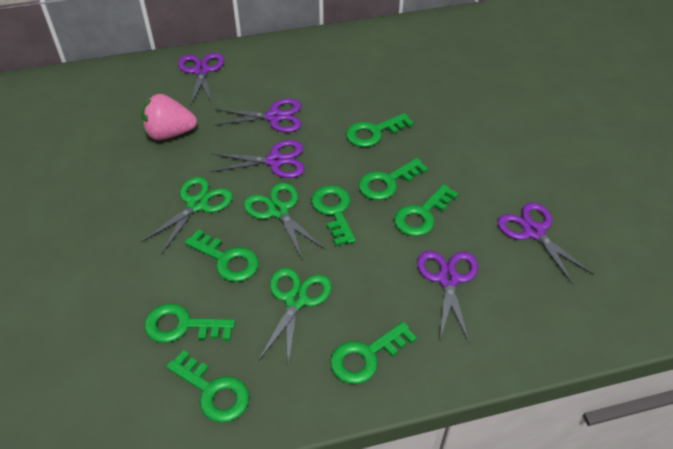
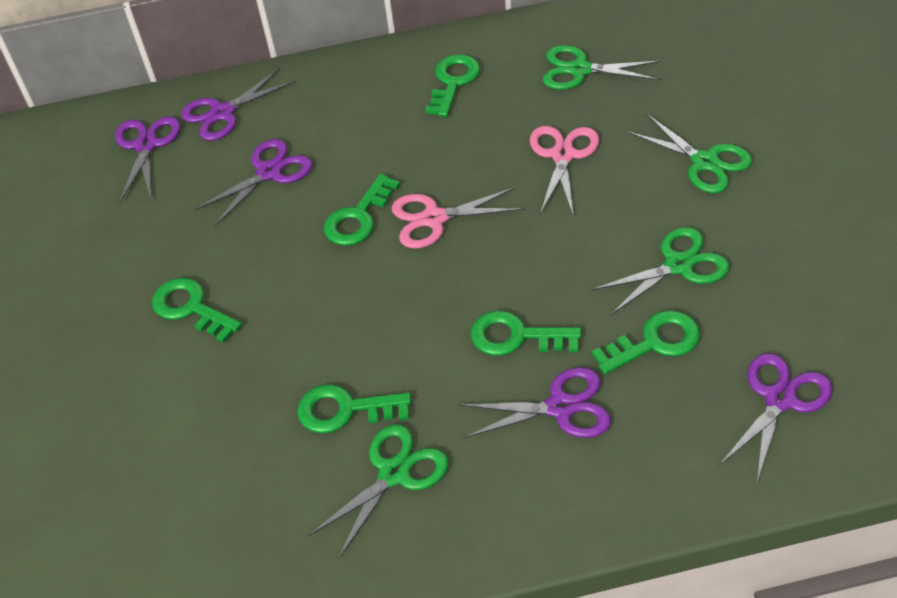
green key: [145,303,235,343] [166,350,249,422] [185,229,259,282] [311,185,356,246] [330,322,417,384] [346,113,414,147] [358,158,428,200] [394,184,458,236] = 8 -> [152,277,242,343] [297,384,411,433] [323,174,400,246] [425,54,480,117] [471,311,581,356] [592,310,700,374] = 6
green scissors: [141,177,233,255] [244,183,326,259] [258,268,332,366] = 3 -> [308,424,448,559] [543,45,661,90] [591,227,730,315] [627,114,753,193] = 4
pink scissors: none = 0 -> [392,187,523,248] [530,126,599,217] = 2
pink strawberry: [141,94,197,140] = 1 -> none = 0

